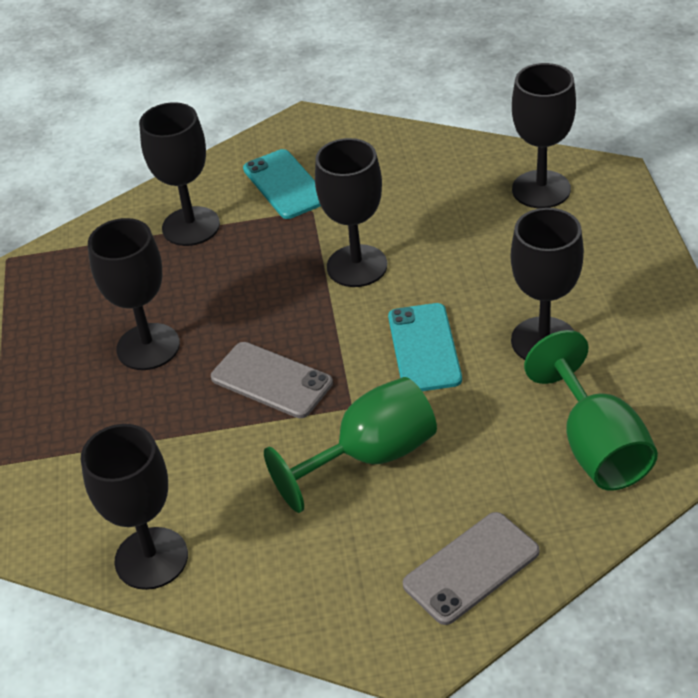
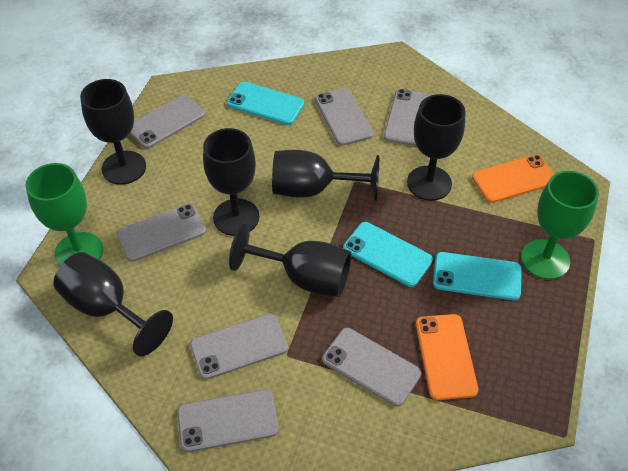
grey phone: [211,342,333,418] [403,512,540,625] = 2 -> [117,204,206,262] [130,95,205,149] [177,389,279,452] [190,314,288,380] [315,88,374,146] [322,328,421,406] [384,89,431,146] = 7
orange phone: none = 0 -> [416,314,478,400] [472,155,554,203] = 2
turquoise phone: [243,149,321,219] [388,303,462,391] = 2 -> [227,81,304,125] [343,222,433,287] [433,252,522,300] = 3

